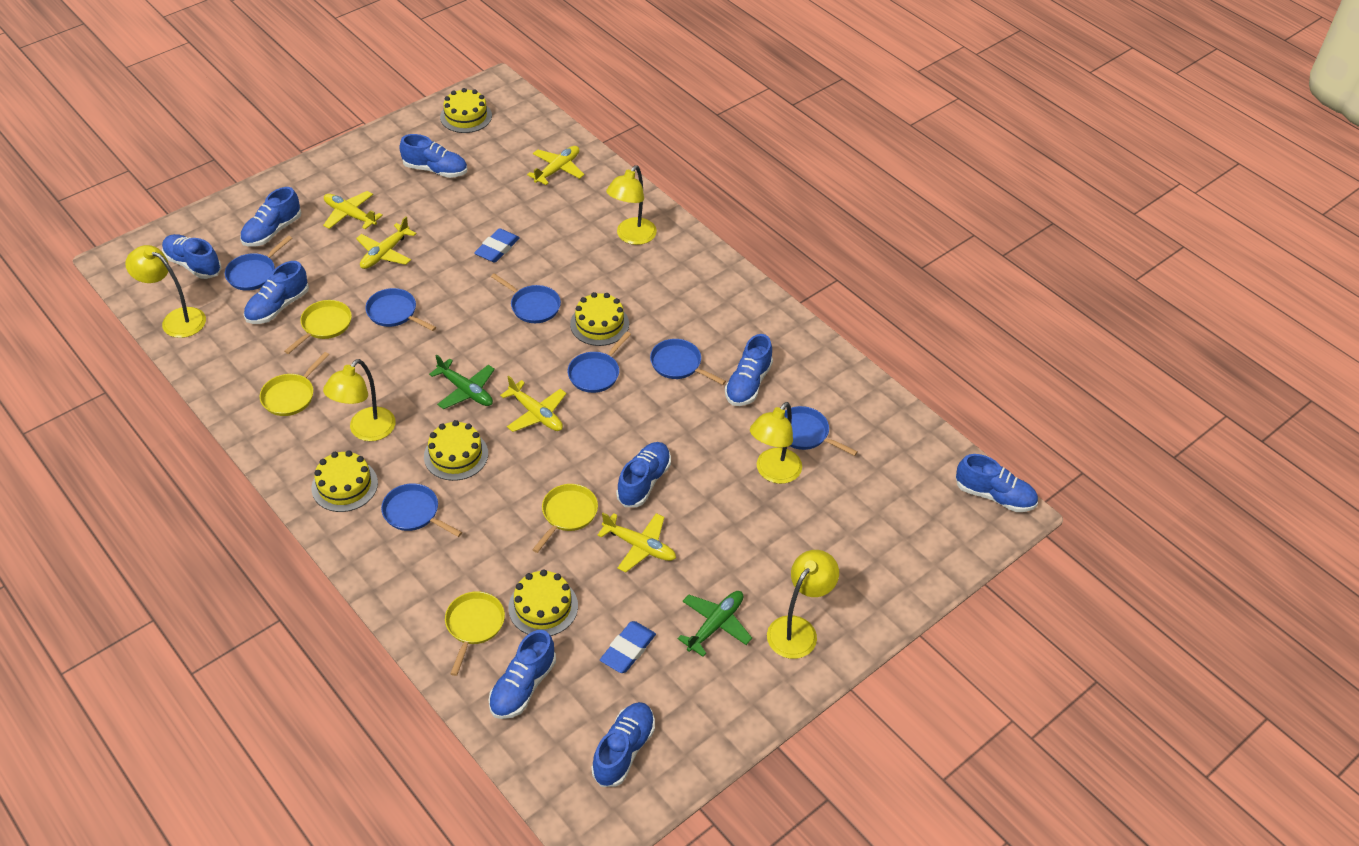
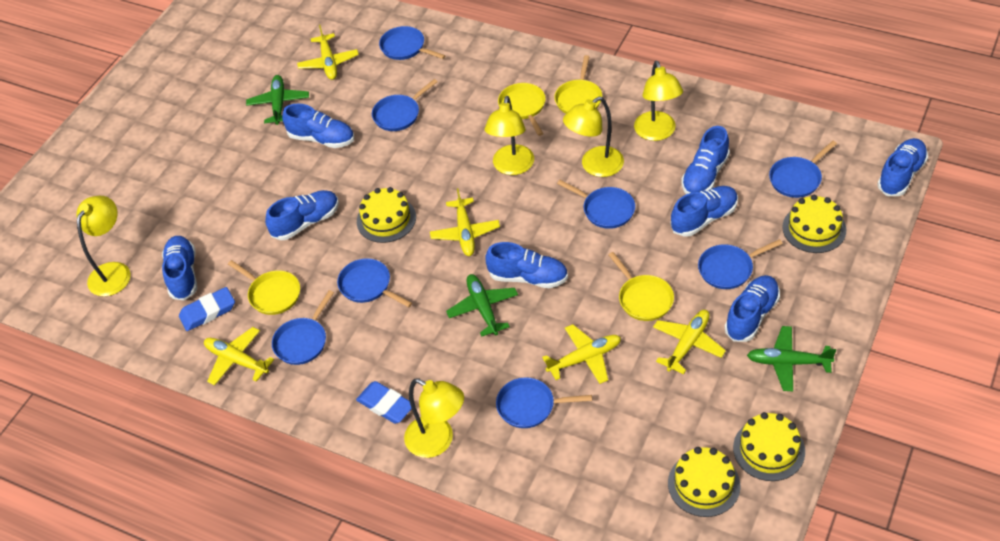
blue pan: [225,235,292,291] [365,288,436,331] [381,483,462,537] [491,273,561,323] [568,332,631,393] [650,339,726,385] [784,406,858,456] = 7 -> [272,290,334,365] [337,258,412,307] [372,79,438,131] [379,26,446,60] [496,377,592,428] [557,180,635,229] [698,239,783,289] [769,141,837,198] = 8
blue shoe: [162,234,222,279] [240,187,301,247] [244,261,309,324] [399,134,467,178] [488,630,556,719] [591,702,655,787] [616,442,671,507] [725,334,773,406] [956,454,1038,512] = 9 -> [162,236,197,300] [265,190,339,240] [282,103,354,148] [485,242,568,288] [671,186,738,237] [681,126,730,194] [725,275,780,342] [877,138,928,196] = 8
green plane: [429,354,495,409] [677,591,752,657] = 2 -> [246,75,309,125] [446,274,518,337] [747,326,836,391] = 3
yellow cake: [312,451,378,512] [424,420,488,481] [440,88,492,133] [508,569,578,636] [570,292,629,346] = 5 -> [357,187,416,243] [668,447,740,517] [733,412,805,481] [782,195,846,253] = 4

